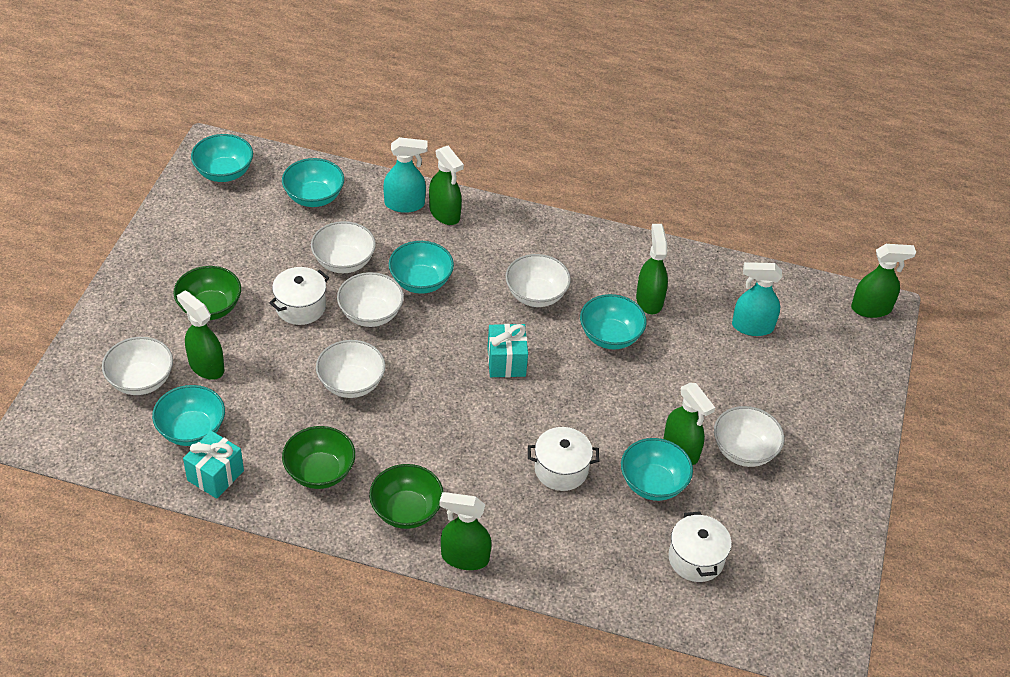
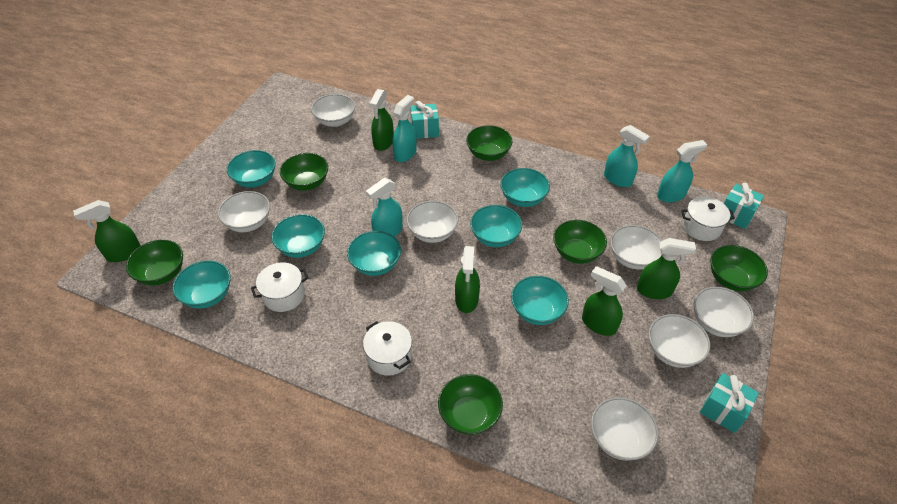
green bowl: [173,266,241,320] [282,426,355,489] [369,464,443,529] = 3 -> [126,240,183,285] [280,153,328,191] [438,374,503,435] [466,125,512,161] [553,220,607,264] [710,245,768,291] = 6
green spray bottle: [177,290,224,380] [429,146,464,225] [439,492,492,570] [636,224,668,314] [663,383,715,465] [851,244,916,318] = 6 -> [73,200,141,262] [369,89,394,151] [455,246,480,313] [582,266,627,336] [637,238,696,299] = 5
turquoise bowl: [152,385,225,446] [191,134,253,182] [282,158,344,207] [389,241,454,294] [580,294,647,350] [621,438,693,501] = 6 -> [173,261,231,309] [227,150,276,188] [271,214,325,258] [347,231,401,276] [470,205,522,247] [500,168,550,207] [511,276,569,325] = 7
turquoise gift: [183,431,244,499] [487,324,528,377] = 2 -> [411,101,439,139] [700,373,759,433] [724,183,764,229] = 3
turquoise spray bottle: [383,137,428,213] [732,262,782,336] = 2 -> [366,178,403,237] [393,95,417,162] [604,125,650,187] [657,140,707,202] = 4
white bowl: [102,337,173,395] [311,221,376,273] [316,340,386,398] [337,272,404,327] [505,254,571,307] [714,406,784,467] = 6 -> [218,191,270,232] [311,94,355,127] [407,201,458,243] [591,397,659,461] [610,225,662,269] [649,314,711,368] [694,287,754,337] = 7

